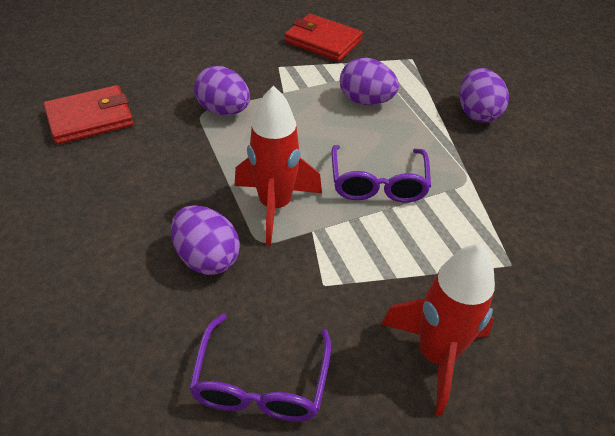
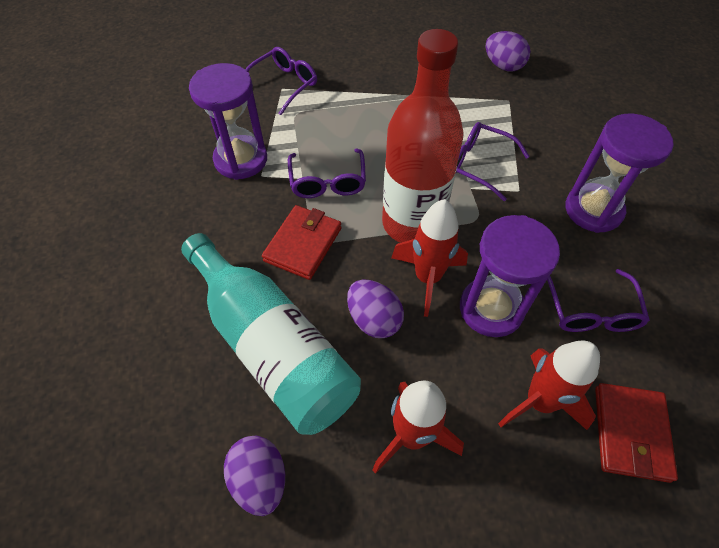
purple egg: [171,205,240,275] [194,66,250,116] [340,58,399,105] [459,68,509,123] = 4 -> [224,436,285,516] [347,280,404,338] [486,31,531,72] = 3
purple glasses: [189,314,331,422] [332,145,431,203] = 2 -> [245,47,317,115] [288,149,366,198] [456,122,529,201] [547,269,650,332] = 4
purple hourglass: none = 0 -> [189,63,267,180] [460,215,560,337] [565,114,674,233] = 3
red bottle: none = 0 -> [382,29,464,243] = 1
red rocket: [235,85,322,246] [381,244,495,416] = 2 -> [372,380,464,474] [391,199,468,317] [498,340,600,430] = 3
turquoise bottle: none = 0 -> [181,233,361,435] = 1

